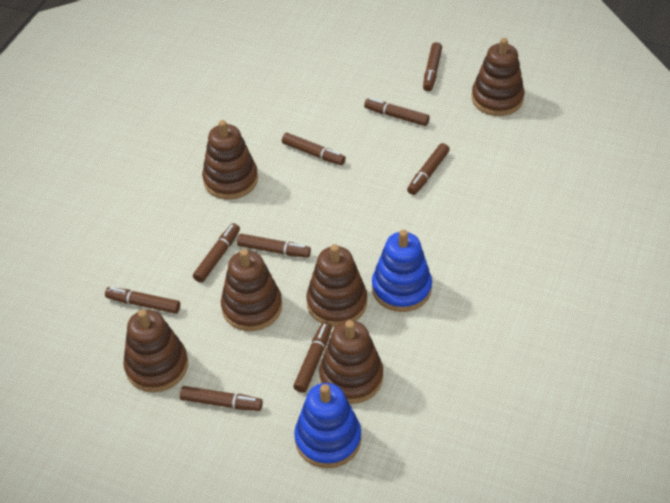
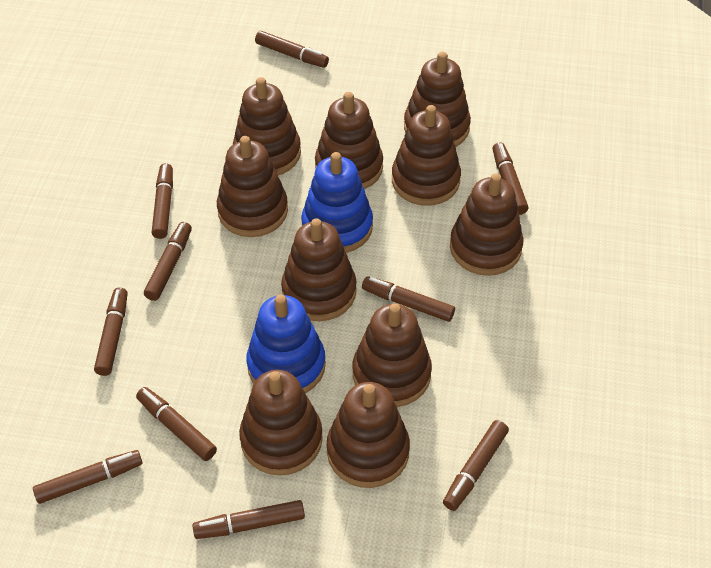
brown marker: [105,287,180,314] [180,386,263,411] [193,223,240,283] [237,234,311,258] [282,133,346,165] [293,322,332,393] [364,98,430,126] [407,143,450,195] [423,42,442,91] = 9 -> [33,450,143,504] [94,287,128,376] [136,387,217,461] [144,222,192,301] [152,163,173,239] [192,500,305,539] [255,31,329,68] [362,276,455,322] [443,420,509,511] [492,142,528,215] = 10
brown stacking toy: [123,309,188,392] [202,120,258,200] [221,249,282,331] [306,244,367,327] [319,320,383,404] [472,38,524,116] = 6 -> [217,136,288,237] [233,77,301,175] [239,370,323,476] [281,218,357,321] [315,92,383,189] [327,382,410,488] [353,304,432,407] [392,105,461,206] [404,52,471,147] [450,173,523,276] = 10

